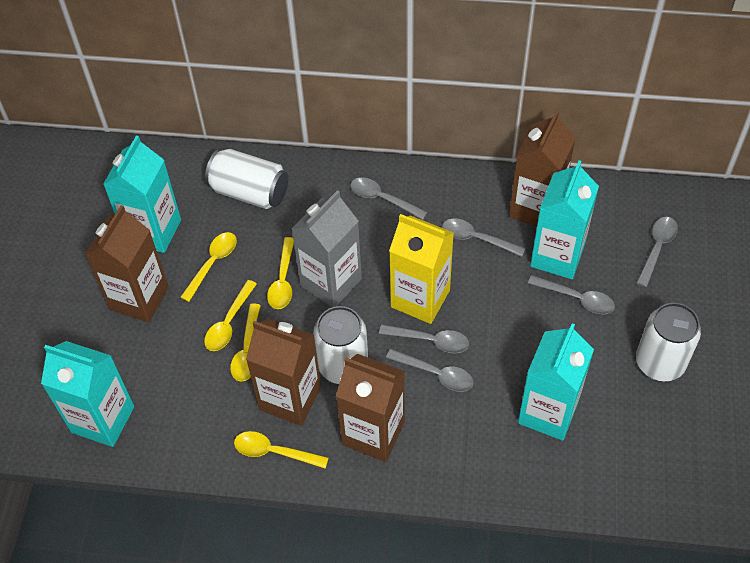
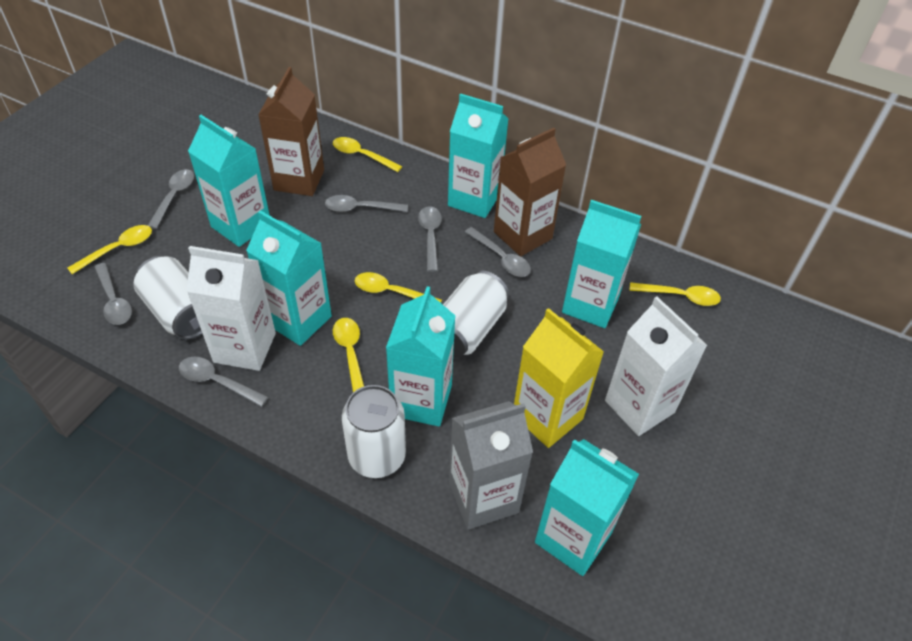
brown carton: [85,205,169,322] [246,318,321,426] [336,354,405,462] [509,111,576,226] = 4 -> [258,67,324,196] [494,128,566,256] = 2
turquoise carton: [41,341,134,447] [103,135,181,253] [518,323,594,441] [530,160,599,279] = 4 -> [188,115,270,247] [246,210,332,346] [386,286,455,427] [448,93,509,218] [535,439,639,576] [562,200,641,328] = 6
white carton: none = 0 -> [186,246,276,371] [605,297,708,436] = 2

